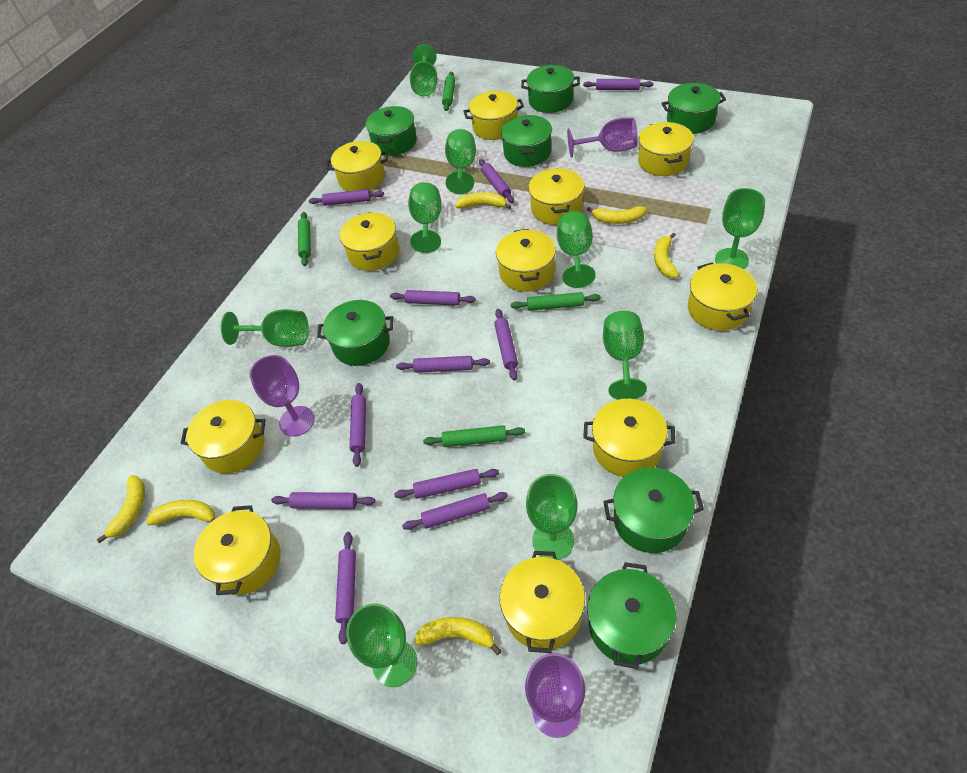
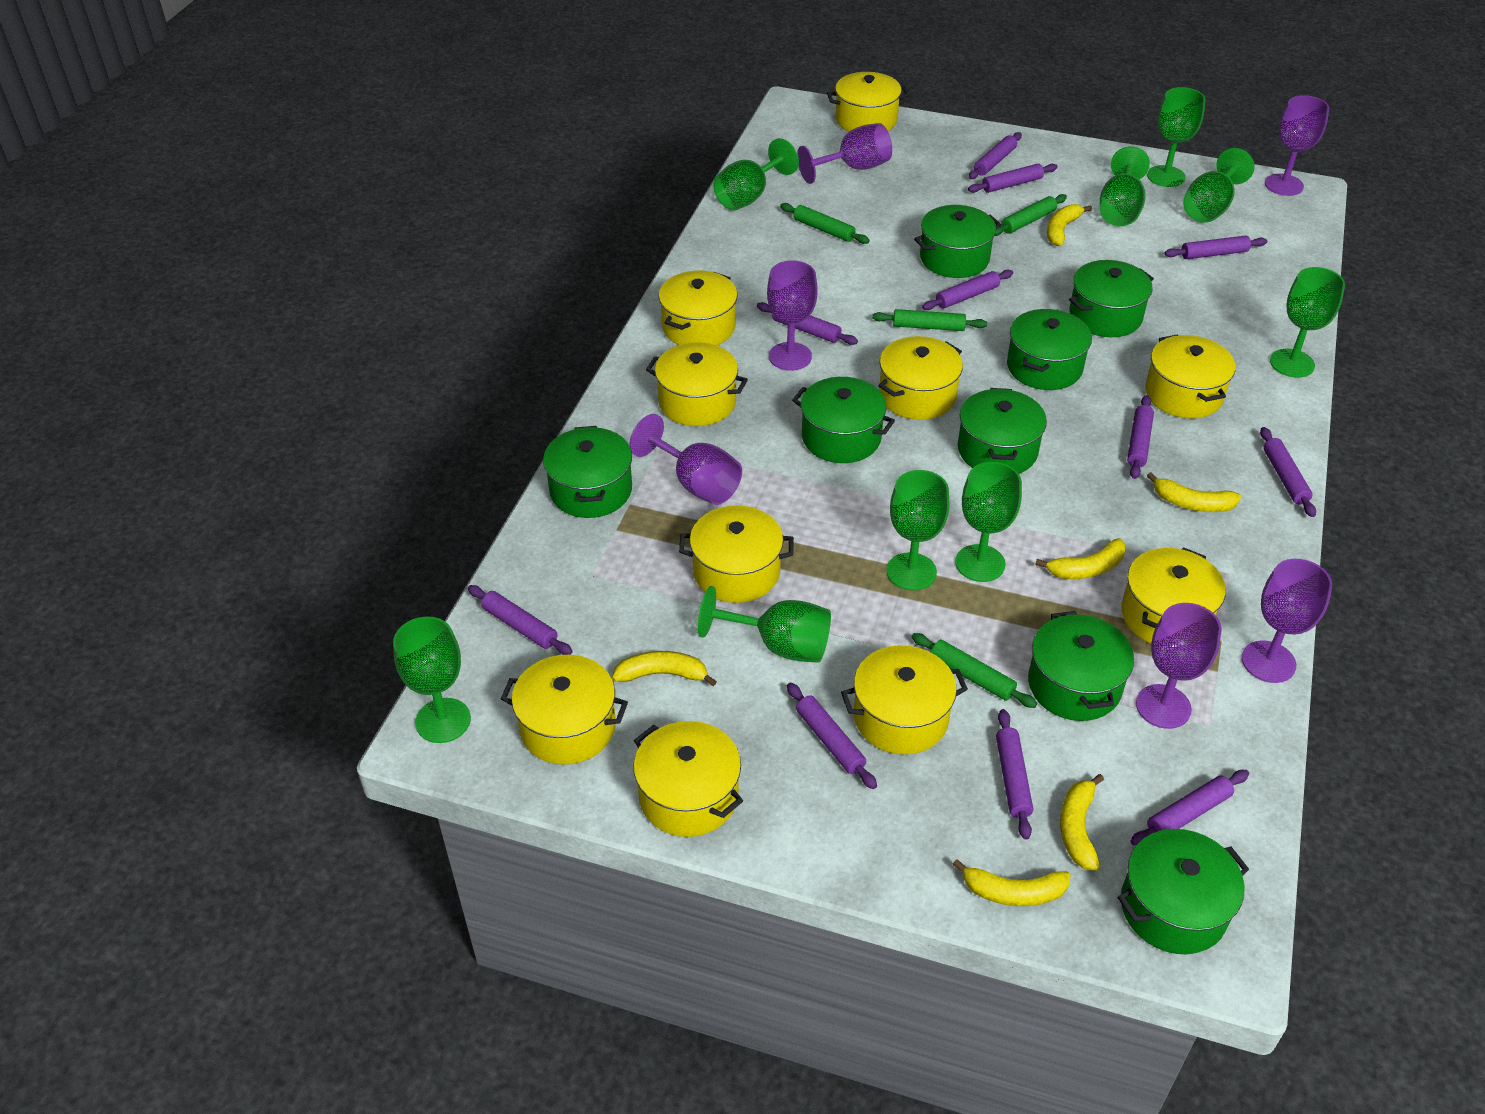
green pot: [317,300,393,366] [366,106,417,156] [501,115,552,167] [521,65,580,113] [587,562,676,669] [603,467,704,553] [661,83,726,134] = 7 -> [543,426,632,518] [792,377,895,463] [914,205,1001,278] [958,388,1047,474] [1007,309,1092,390] [1028,611,1134,721] [1069,260,1154,337] [1118,829,1249,954] = 8
purple goblet: [250,355,315,437] [525,653,585,738] [567,118,638,158] = 3 -> [629,414,742,505] [767,260,818,371] [797,123,892,184] [1136,603,1222,729] [1242,559,1332,683] [1265,95,1329,196] = 6
yellow pot: [181,400,266,474] [194,505,281,595] [326,141,388,191] [340,212,399,271] [464,91,524,140] [496,229,556,292] [500,551,585,653] [529,168,585,225] [583,399,675,477] [638,122,694,176] [688,262,757,331] = 11 -> [501,655,628,765] [633,721,743,837] [646,342,748,426] [659,270,738,345] [679,506,794,603] [827,72,909,132] [841,645,968,755] [878,336,963,420] [1121,547,1226,644] [1145,334,1236,418] = 10

